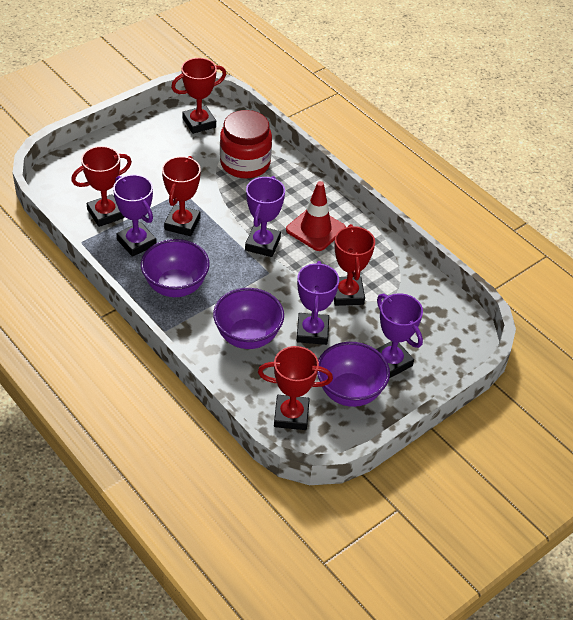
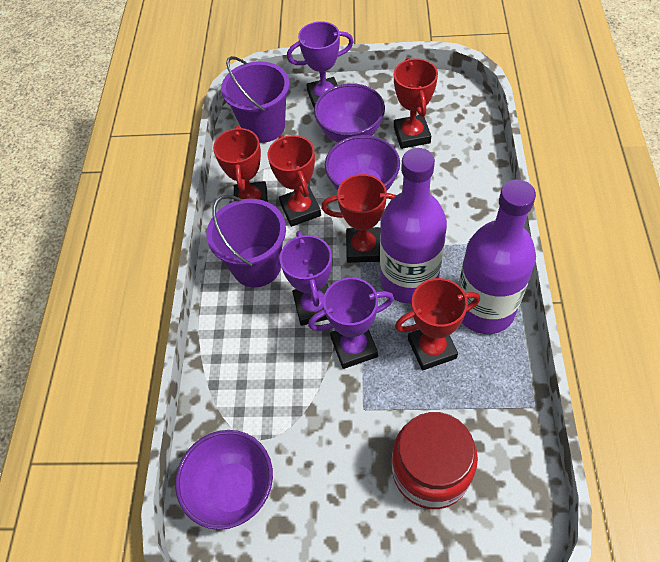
purple bottle: none = 0 -> [380,148,447,304] [459,180,536,334] = 2
purple bucket: none = 0 -> [207,195,286,288] [221,56,290,143] = 2
purple trophy: [113,174,157,257] [245,176,285,257] [297,261,339,345] [376,293,423,378] = 4 -> [280,231,332,326] [287,21,353,107] [308,277,394,369] = 3
red traffic cone: [286,181,346,251] = 1 -> none = 0

